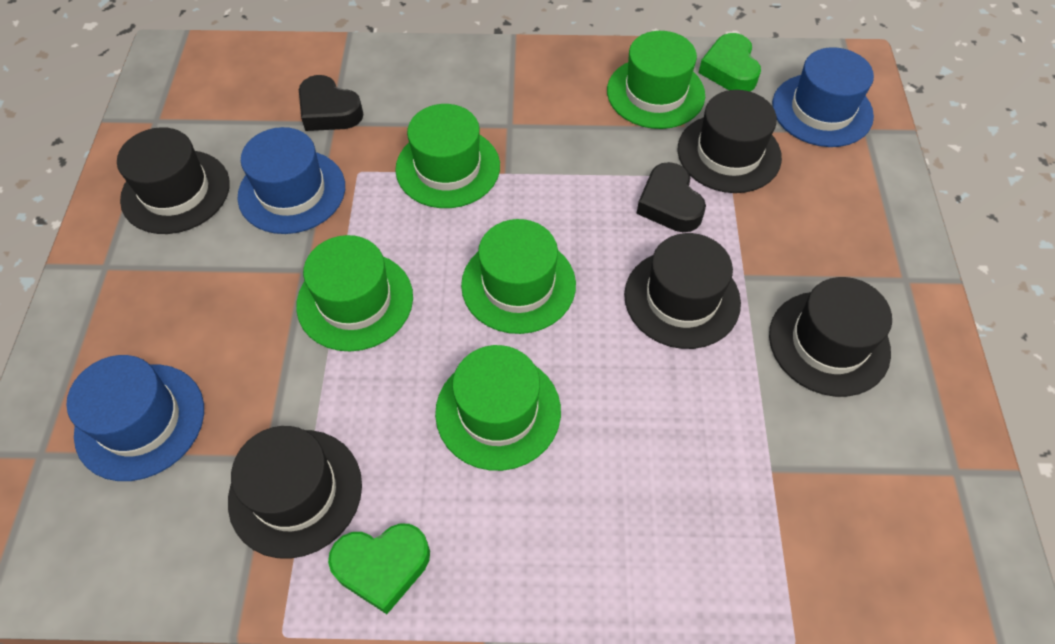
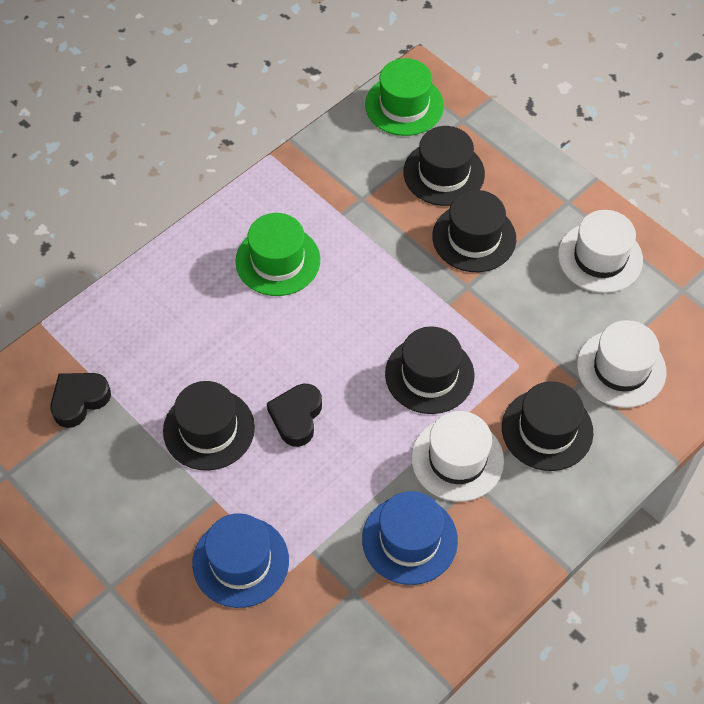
blue hat: [66,355,204,481] [238,127,345,234] [772,47,874,147] = 3 -> [192,513,289,608] [362,491,458,585] = 2
green hat: [296,235,413,351] [395,104,500,208] [435,345,561,471] [461,219,576,334] [607,31,705,129] = 5 -> [235,213,320,296] [365,58,444,136] = 2
green heart: [328,523,430,614] [699,33,761,91] = 2 -> none = 0
white hat: none = 0 -> [411,411,504,502] [558,210,643,293] [577,320,666,408] = 3

